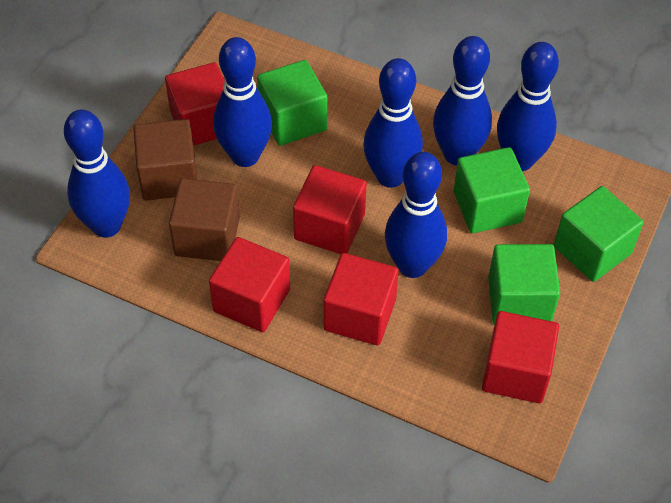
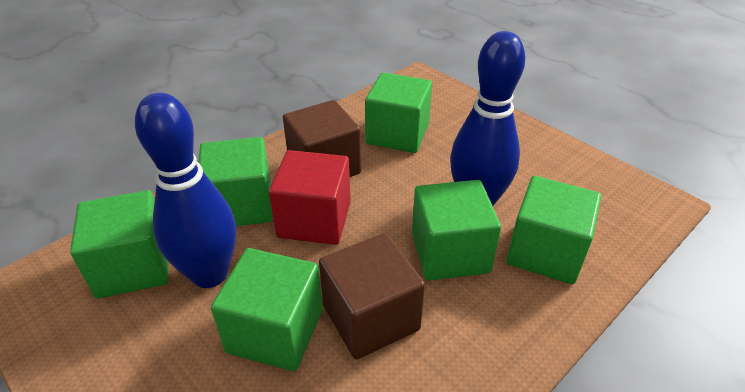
blue bowling pin: [64,109,130,238] [213,37,272,167] [363,58,423,188] [385,152,447,278] [433,36,492,166] [497,42,559,171] = 6 -> [135,93,236,288] [450,31,525,206] = 2
green cube: [257,60,327,146] [454,147,530,233] [488,244,560,324] [554,186,643,282] = 4 -> [70,190,169,299] [199,137,273,226] [211,248,323,371] [365,73,432,153] [412,180,501,281] [507,176,602,284] = 6
red cube: [165,62,225,146] [209,237,290,332] [293,165,367,254] [323,253,399,345] [482,311,559,403] = 5 -> [269,150,351,245] = 1

